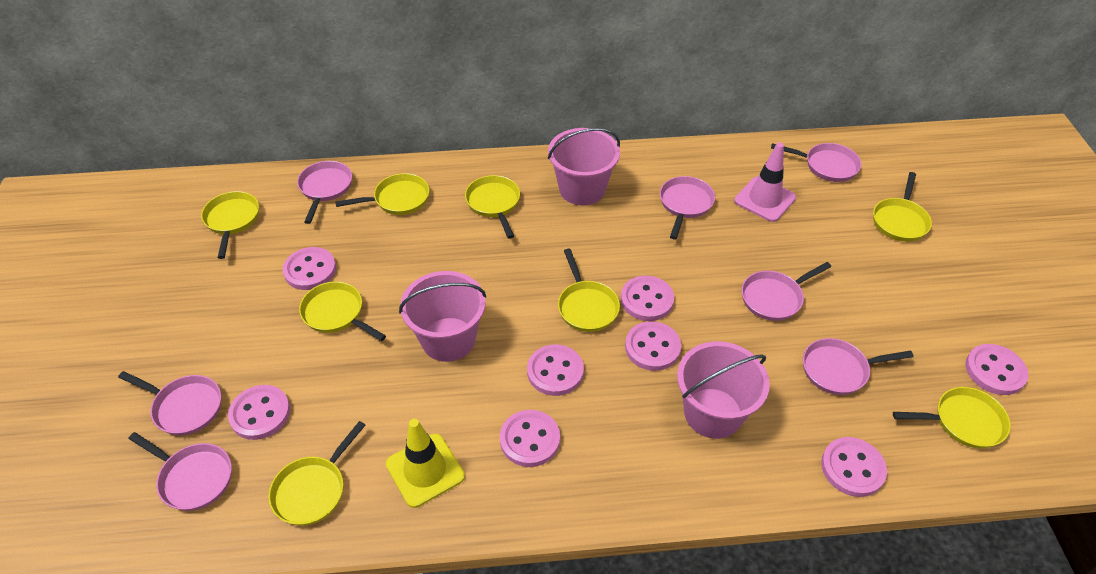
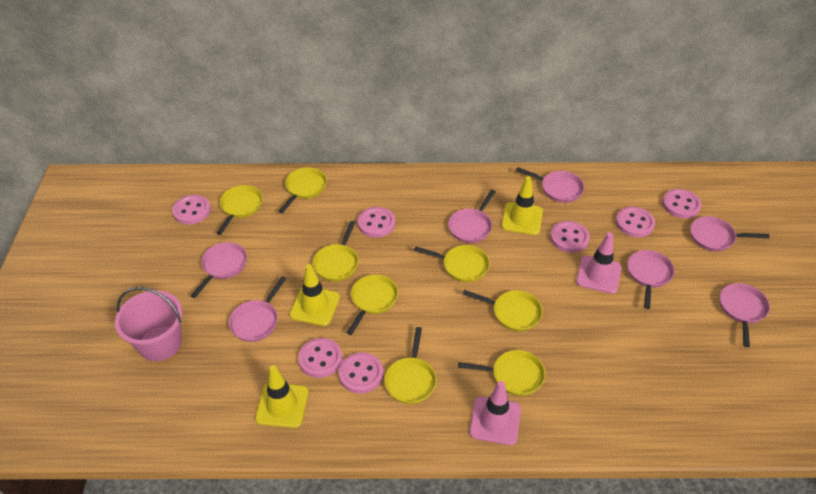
pink bucket: [399,271,486,362] [548,128,620,205] [677,341,770,439] = 3 -> [115,287,183,361] = 1
pink button: [228,385,290,440] [283,247,336,290] [500,410,560,467] [527,344,584,396] [621,276,674,321] [625,321,681,371] [821,437,887,497] [965,344,1029,395] = 8 -> [172,195,211,224] [298,338,342,378] [339,352,383,394] [358,207,395,238] [550,221,590,253] [616,207,655,237] [662,189,702,219] = 7
pink traffic cone: [734,142,796,222] = 1 -> [470,381,521,445] [576,232,622,294] = 2
yellow traffic cone: [386,419,465,508] = 1 -> [255,365,308,428] [290,264,340,326] [501,176,543,235] = 3

